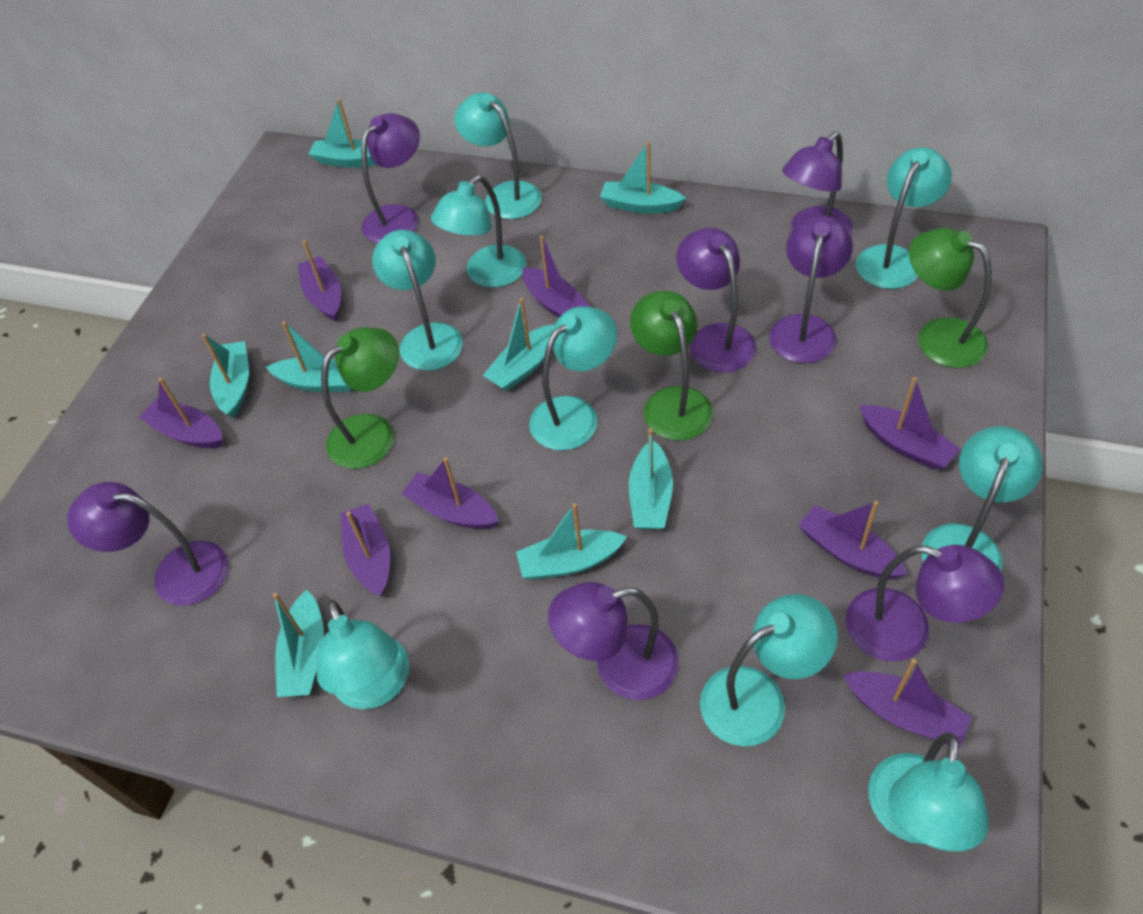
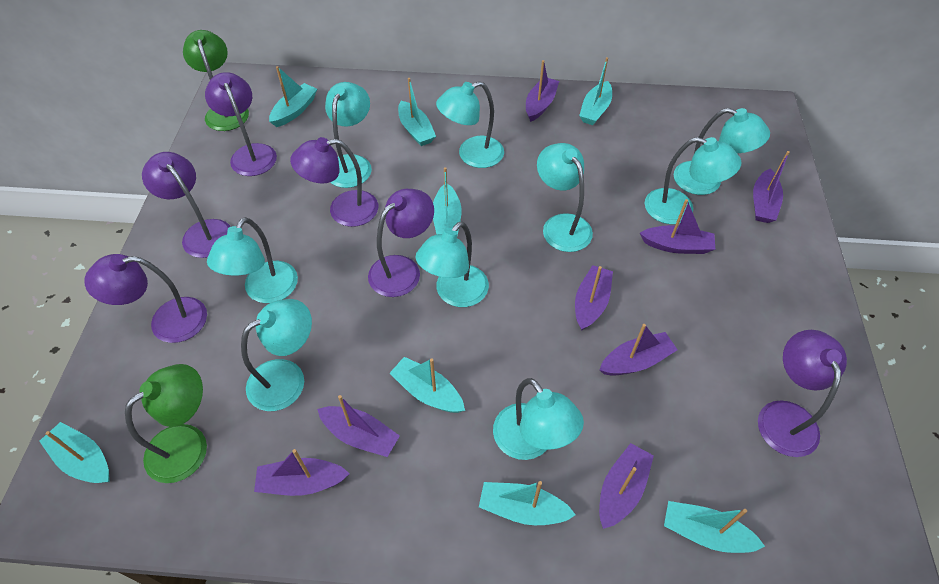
green lamp: [321,327,399,469] [630,291,713,440] [909,228,992,368] = 3 -> [125,364,207,483] [183,30,249,131] = 2
purple lamp: [67,482,228,606] [361,113,420,243] [548,582,679,700] [676,228,756,372] [769,215,853,363] [782,132,853,235] [845,545,1004,661] = 7 -> [84,254,207,343] [142,152,231,258] [205,72,277,176] [290,137,378,227] [368,189,434,297] [758,330,847,457] = 6

